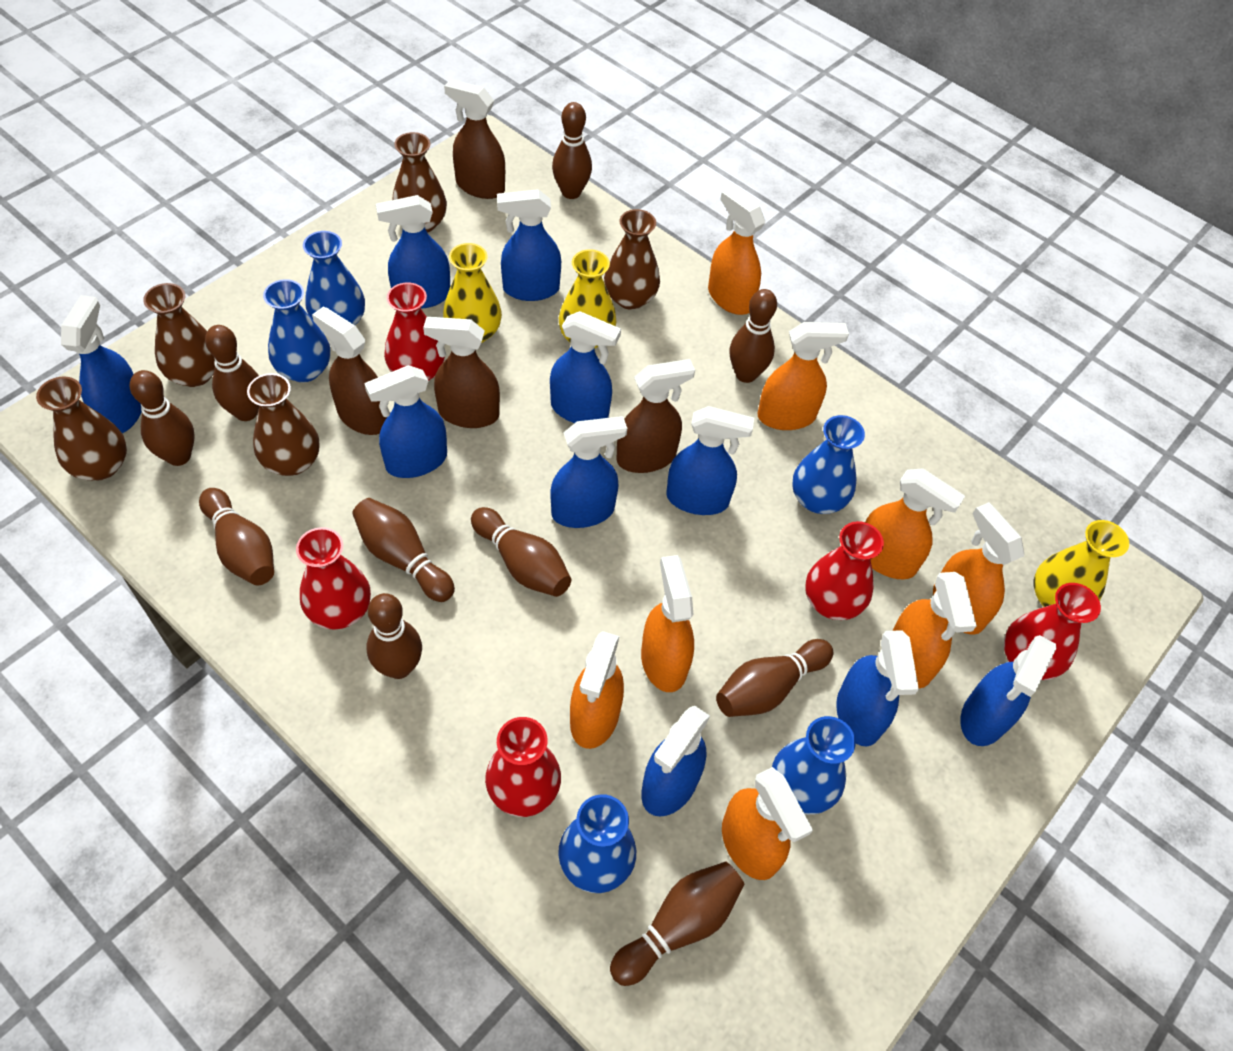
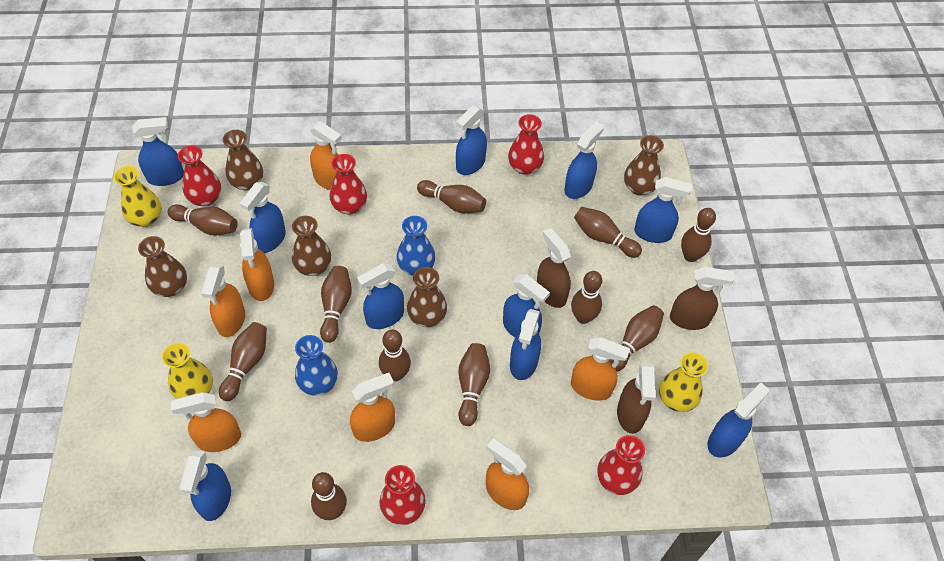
blue vase: [263,279,330,382] [303,231,365,325] [558,794,636,893] [772,716,856,815] [792,415,865,514] = 5 -> [295,335,338,396] [397,216,436,276] = 2
brown bowling pin: [130,370,194,466] [199,488,274,585] [205,325,259,421] [352,498,455,602] [367,593,422,679] [471,507,571,597] [552,102,592,199] [610,861,745,986] [716,639,833,717] [729,289,777,383] = 10 -> [168,204,238,235] [219,322,267,401] [311,472,347,520] [320,266,352,343] [379,330,411,381] [417,180,486,213] [458,343,490,426] [571,271,602,324] [574,207,642,258] [609,305,664,372] [681,208,716,262] = 11
brown spray bottle: [312,307,387,435] [423,317,500,428] [444,79,505,199] [616,359,695,473] = 4 -> [537,228,571,308] [617,363,655,434] [670,267,734,330] = 3
orange spray bottle: [570,631,624,749] [641,555,694,692] [708,187,765,315] [722,767,813,880] [758,322,849,430] [865,468,965,580] [892,572,977,689] [933,502,1024,635] = 8 -> [171,392,241,452] [201,265,245,337] [240,228,274,301] [310,121,342,190] [350,373,395,442] [486,438,529,510] [571,337,630,401] = 7

